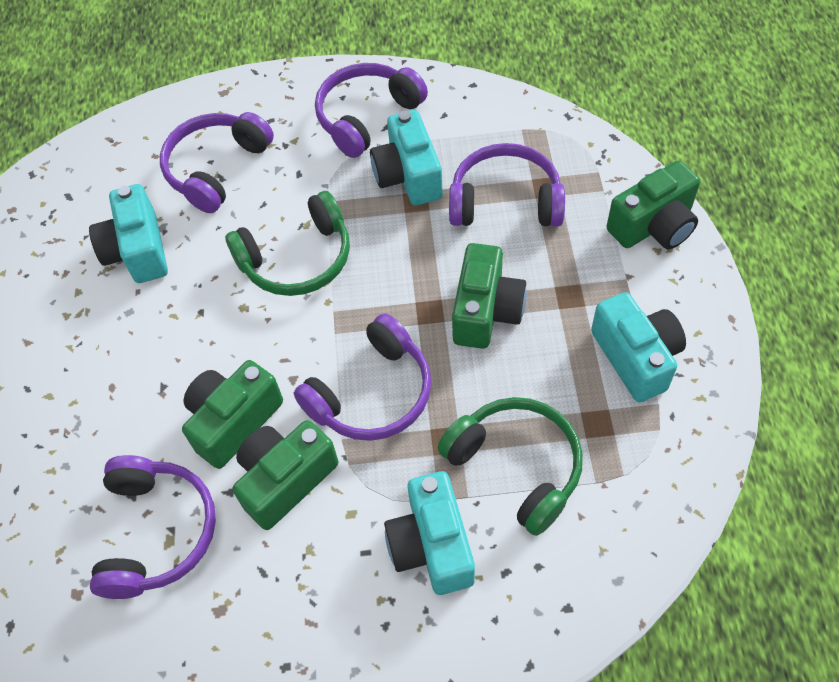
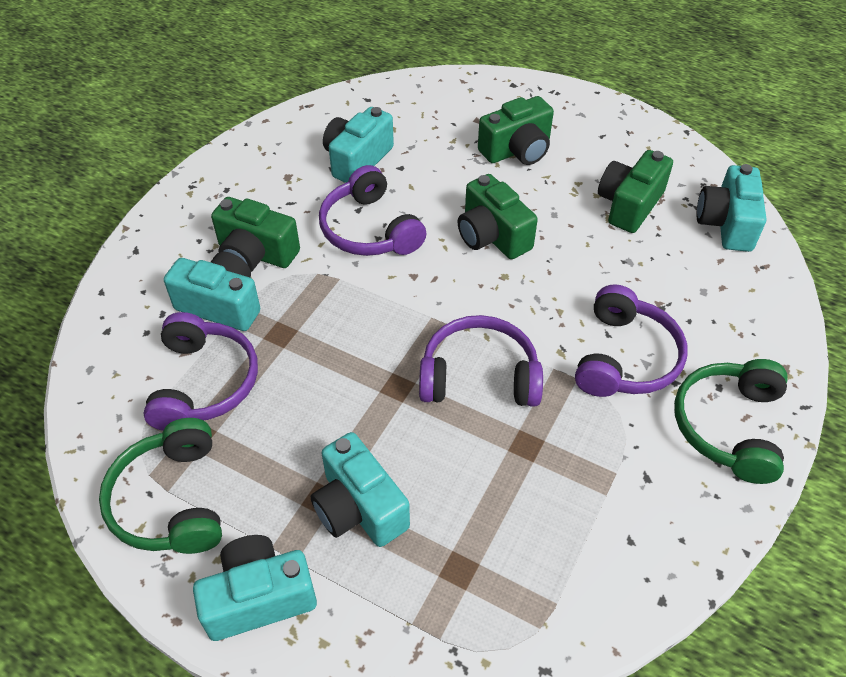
purple headphones: [90,455,216,599] [160,112,274,213] [294,313,431,441] [315,63,428,158] [449,143,565,227] = 5 -> [143,312,258,431] [319,165,426,256] [419,315,543,407] [575,285,687,397] = 4
turquoise camera: [89,184,168,283] [370,110,443,206] [384,471,475,595] [591,292,686,403] = 4 -> [164,252,260,331] [193,535,317,641] [310,432,410,547] [323,107,394,183] [697,164,766,252] = 5

